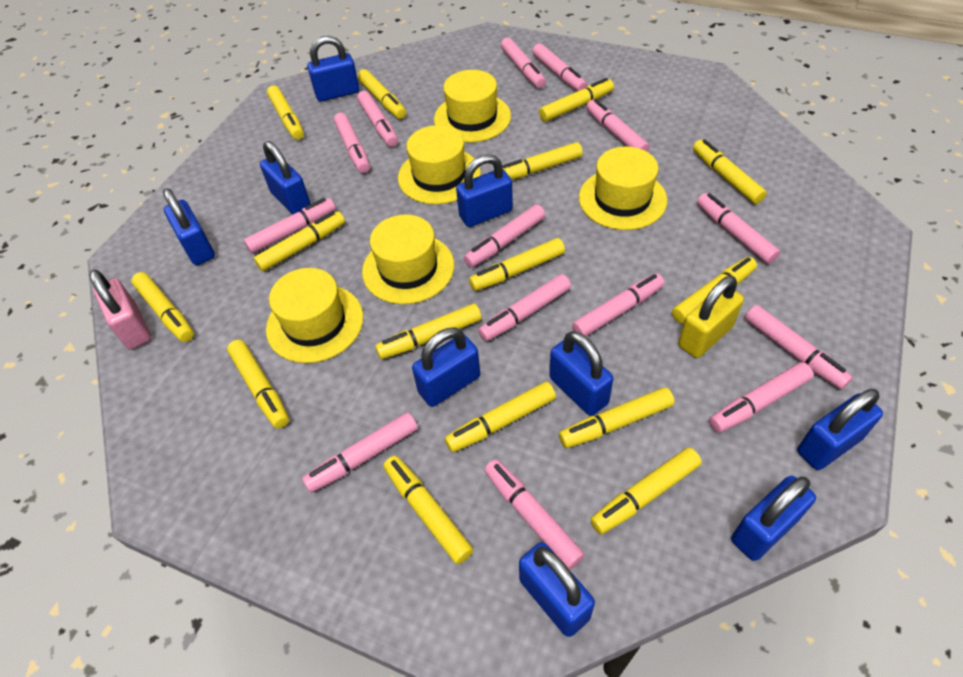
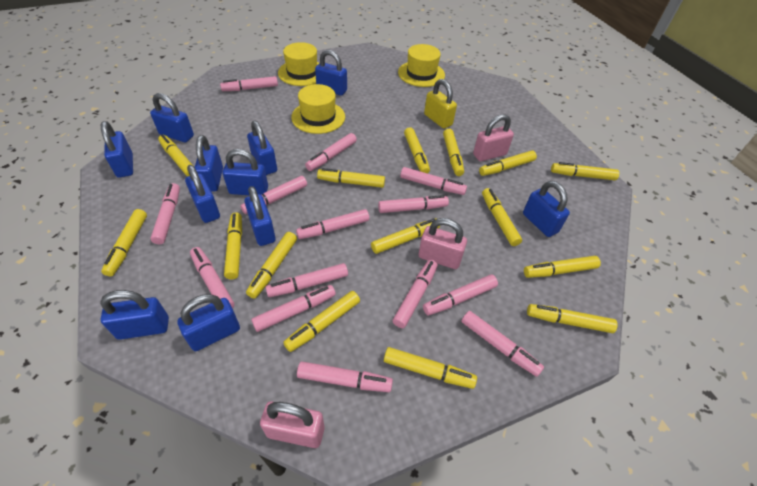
blue padlock: [163,189,215,265] [260,141,311,215] [307,36,360,102] [412,327,480,407] [456,154,513,227] [519,542,595,637] [549,331,613,416] [731,476,816,561] [797,389,883,470] = 9 -> [100,290,169,340] [101,121,133,178] [150,93,194,142] [177,294,240,351] [185,165,220,223] [195,135,223,192] [223,149,268,195] [244,186,276,246] [247,121,277,175] [315,50,347,96] [523,181,570,237] = 11
pink padlock: [89,270,151,349] = 1 -> [260,401,325,448] [419,218,467,269] [473,114,514,161] = 3
yellow hat: [266,268,363,363] [362,215,454,304] [398,125,481,204] [434,70,511,143] [579,147,667,230] = 5 -> [278,42,319,86] [291,84,345,134] [398,44,445,87] = 3

